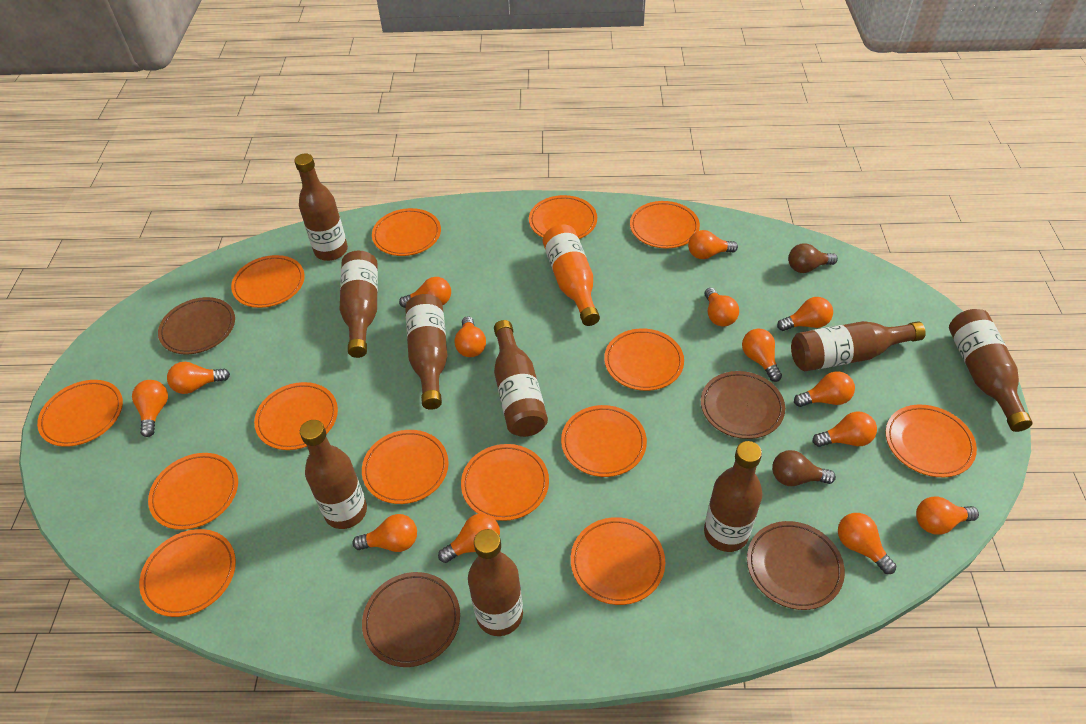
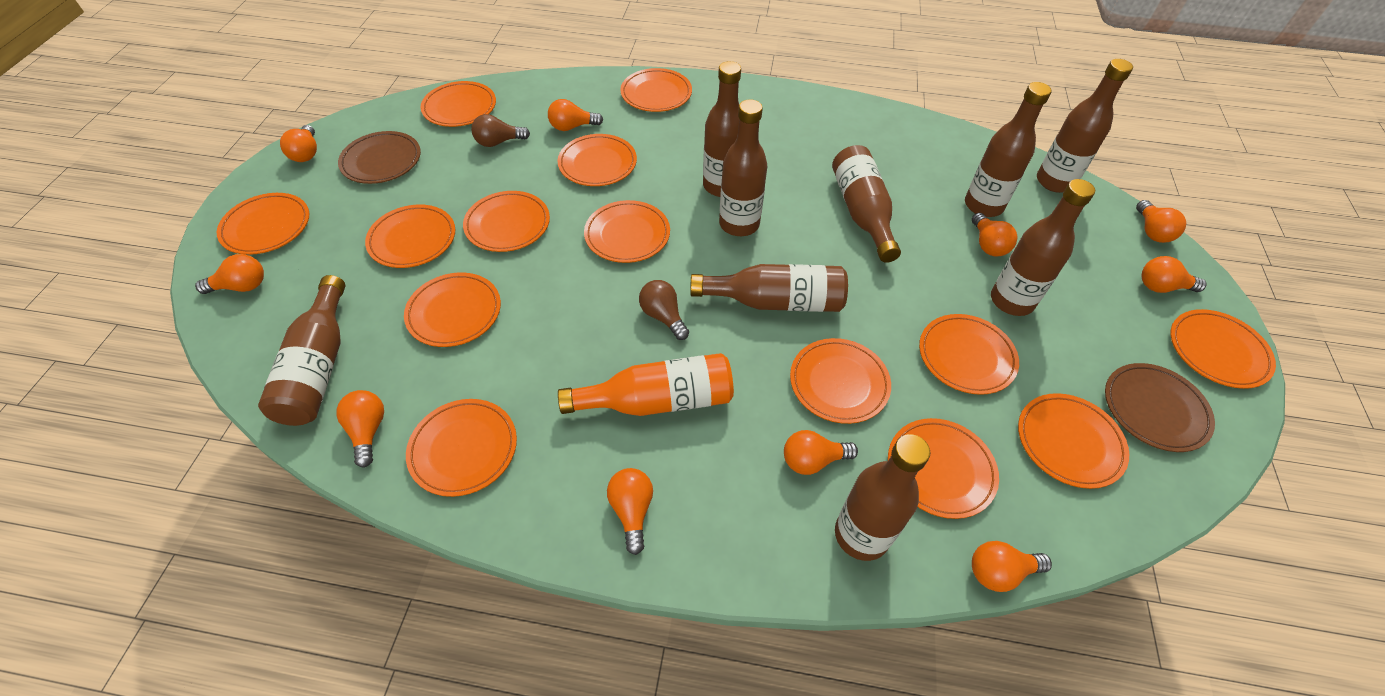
brown plate: [158,297,235,354] [362,572,460,667] [701,371,785,439] [747,521,845,610] = 4 -> [338,131,421,184] [1105,363,1215,452] = 2
orange light bulb: [132,380,168,437] [167,362,230,394] [353,514,417,552] [399,277,451,308] [438,514,500,563] [454,316,486,357] [688,230,738,259] [704,288,739,327] [742,329,782,382] [777,297,833,331] [794,371,855,407] [813,412,877,447] [838,513,896,574] [916,496,979,535] = 14 -> [195,254,264,294] [280,125,317,162] [337,390,384,468] [548,99,603,131] [607,468,653,555] [784,430,858,475] [972,213,1018,256] [972,541,1052,592] [1136,200,1186,243] [1142,256,1207,293] = 10

